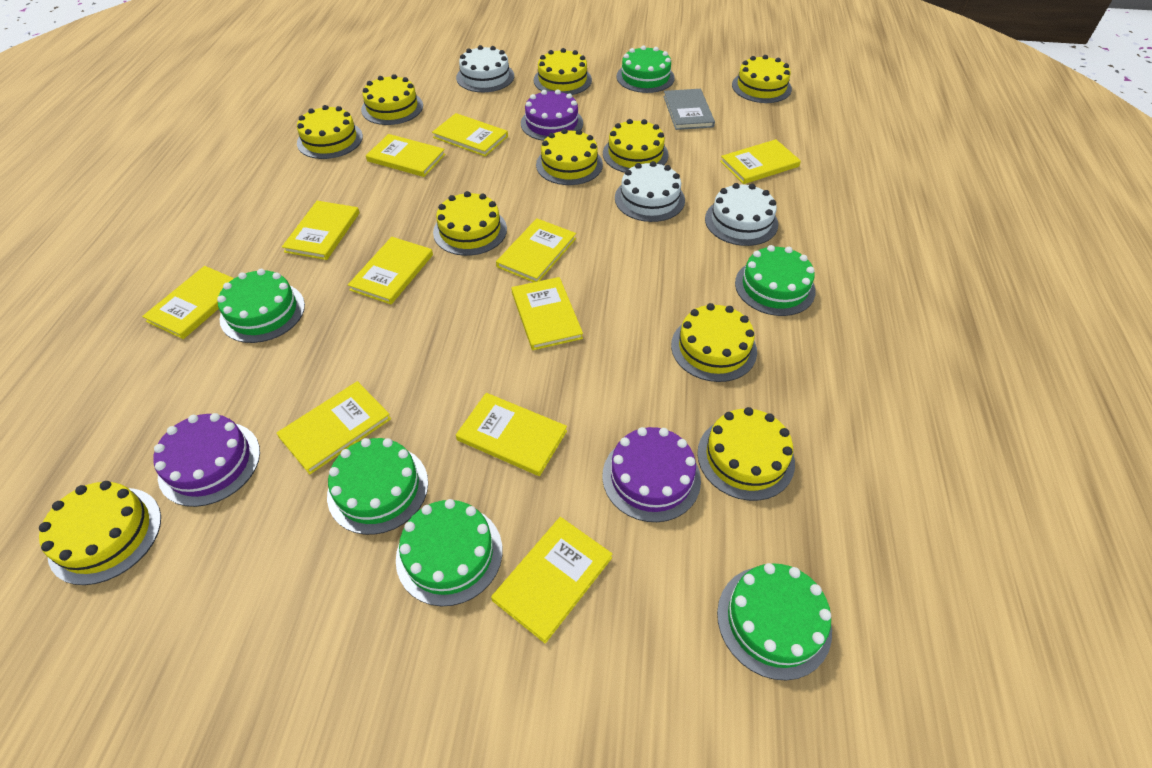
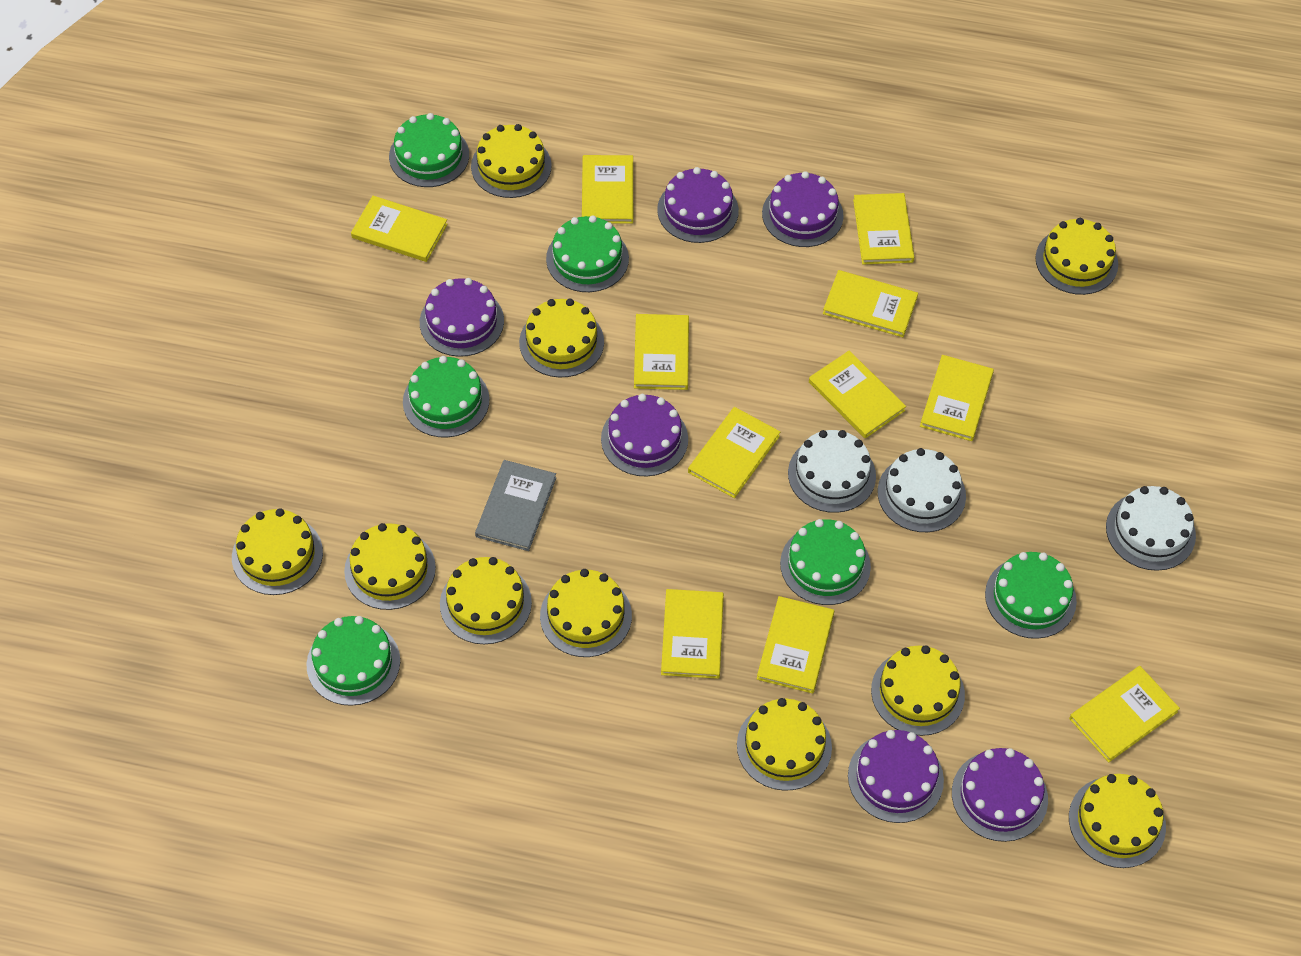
purple cake: [153,413,260,507] [521,89,583,141] [602,427,701,522] = 3 -> [420,278,504,357] [601,394,688,477] [657,167,739,243] [762,171,844,247] [848,730,944,823] [952,748,1048,842] = 6

